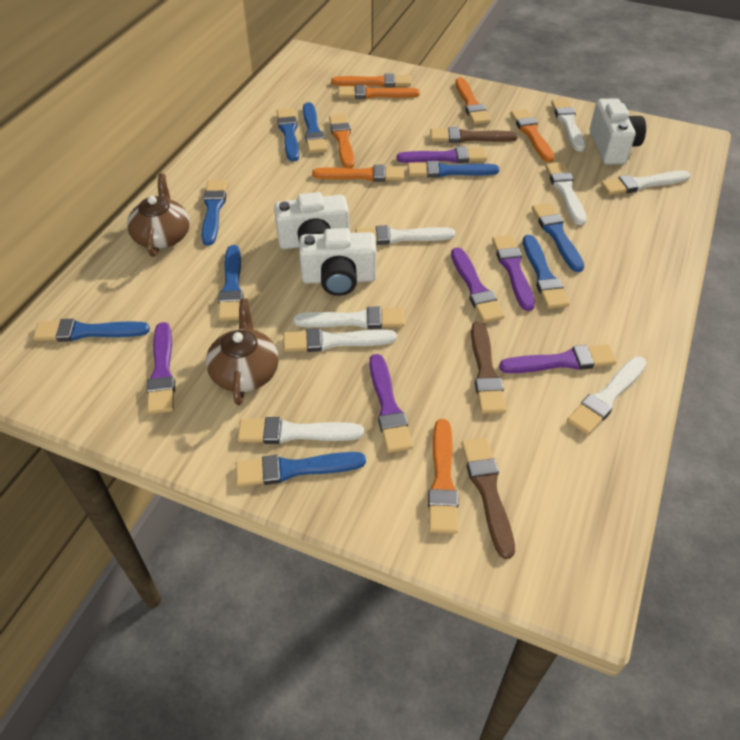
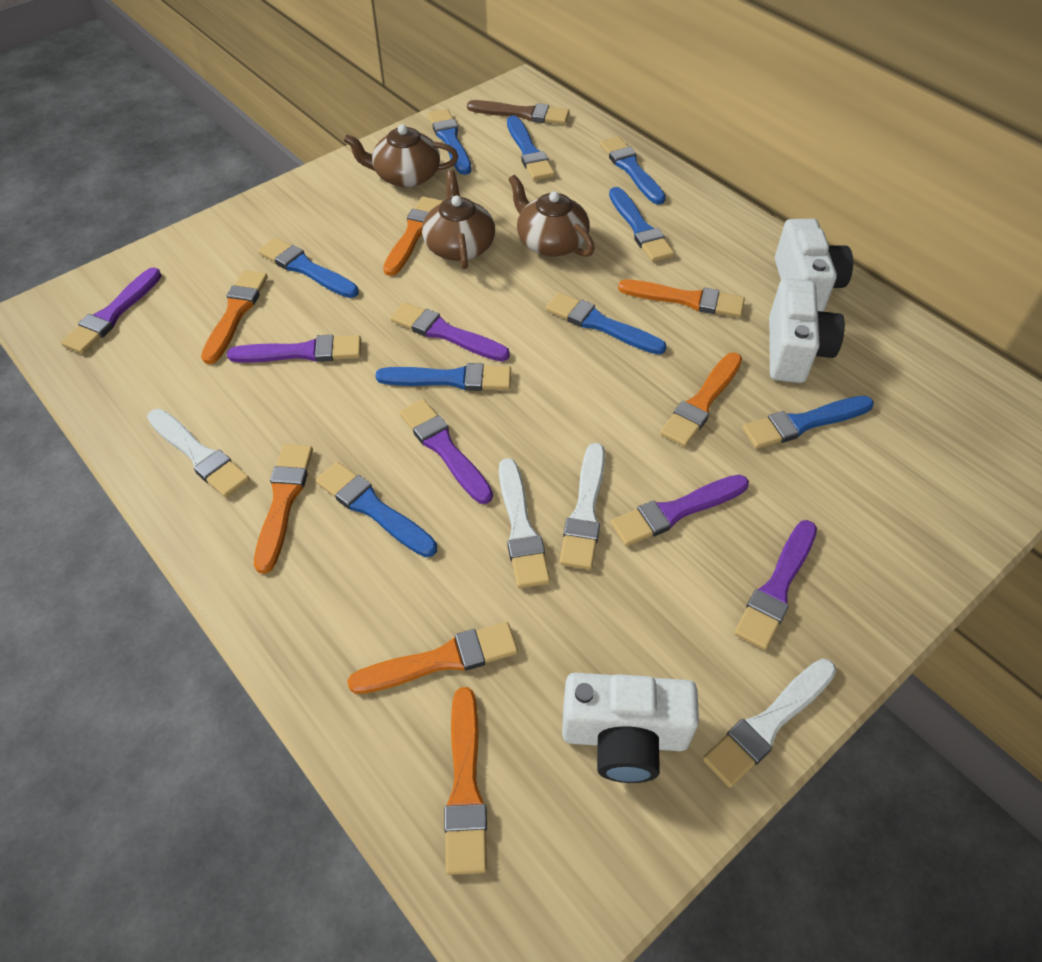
brown brush: [430,127,518,143] [461,438,515,559] [471,322,506,414] = 3 -> [467,100,569,125] = 1
brown teapot: [127,174,190,256] [206,298,279,405] = 2 -> [344,124,458,187] [422,170,495,269] [508,175,595,257] = 3
white brush: [237,417,364,444] [283,328,397,352] [293,307,405,329] [355,225,455,245] [545,162,587,225] [551,99,585,151] [567,356,647,435] [601,171,690,195] = 8 -> [147,409,250,498] [499,458,550,588] [559,443,605,570] [703,659,837,787] = 4

